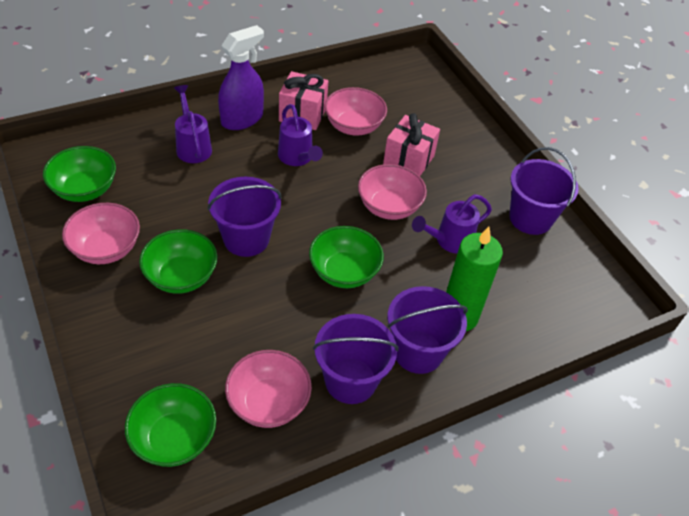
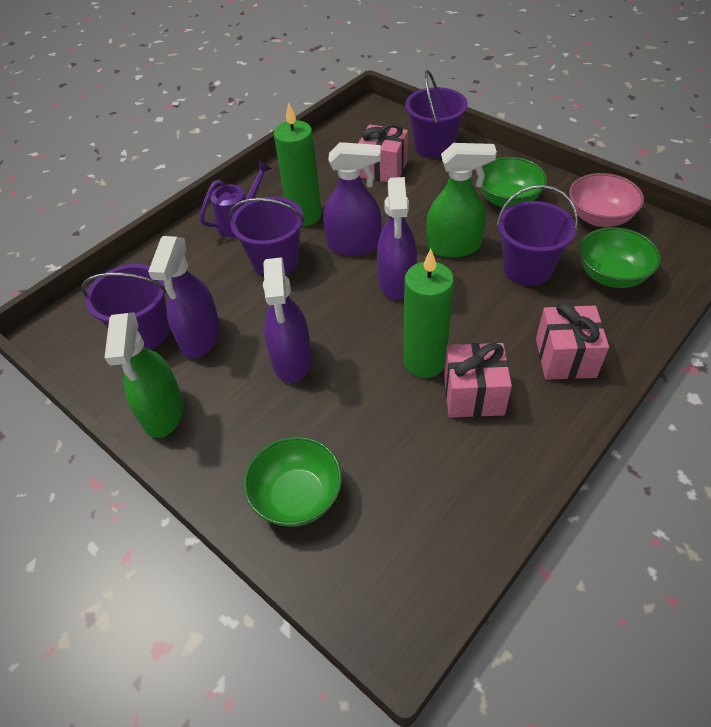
green bowl: [43,146,116,202] [125,383,216,467] [139,229,218,294] [309,226,384,288] = 4 -> [243,436,342,527] [477,157,547,208] [579,227,661,288] = 3
green candle: [446,226,503,331] = 1 -> [274,102,322,226] [404,249,454,378] = 2
green spray bottle: none = 0 -> [104,312,184,438] [426,143,497,258] = 2
pink bowl: [62,203,140,264] [225,350,312,428] [325,87,387,136] [358,164,427,220] = 4 -> [569,173,644,227] = 1
pink gift: [279,71,328,130] [383,113,440,176] = 2 -> [358,123,408,182] [444,343,512,417] [536,302,609,380] = 3
purple spray bottle: [218,25,264,130] = 1 -> [148,236,220,358] [263,258,312,383] [323,142,381,256] [377,177,417,300] = 4
purple watering can: [174,85,212,163] [278,104,323,166] [412,194,492,254] = 3 -> [200,160,272,237] = 1

